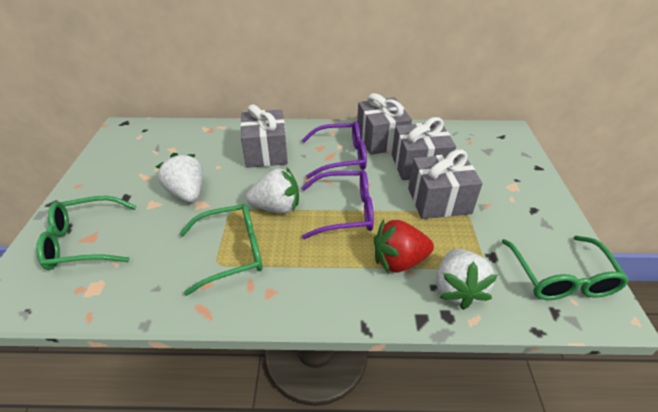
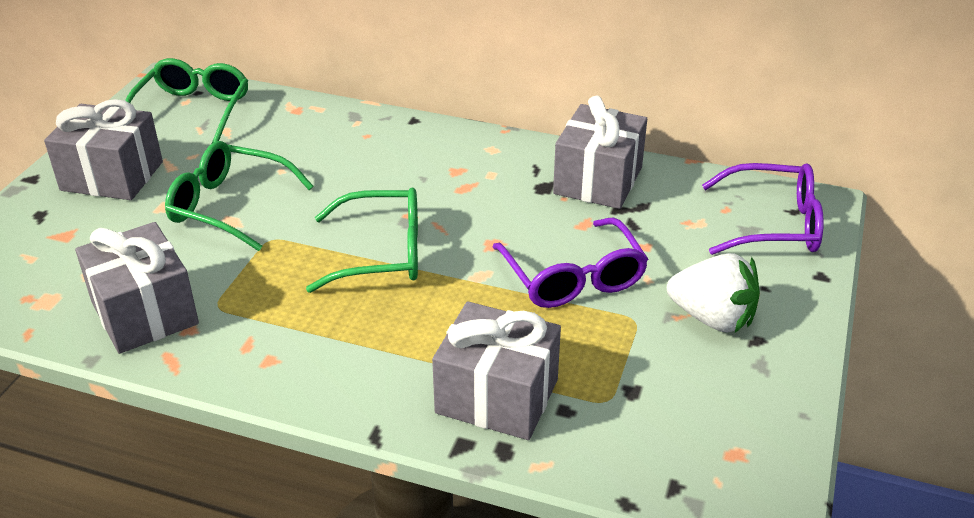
red strawberry: [374,219,434,273] = 1 -> none = 0
white strawberry: [155,153,203,202] [246,168,299,214] [436,249,498,310] = 3 -> [667,253,760,333] = 1

